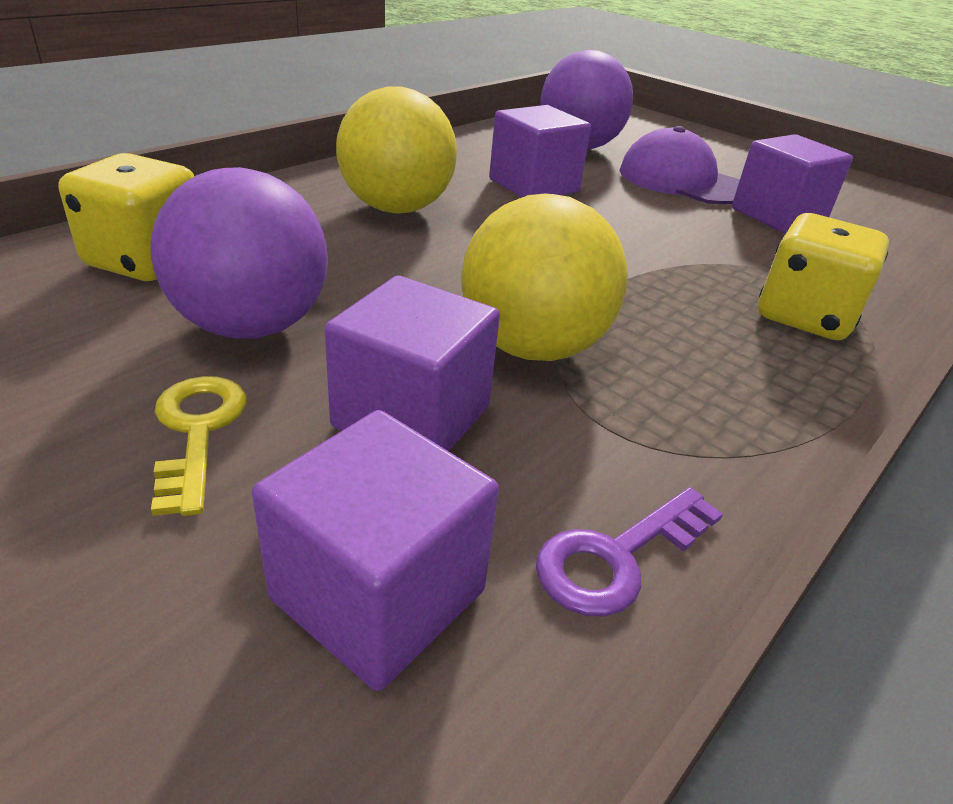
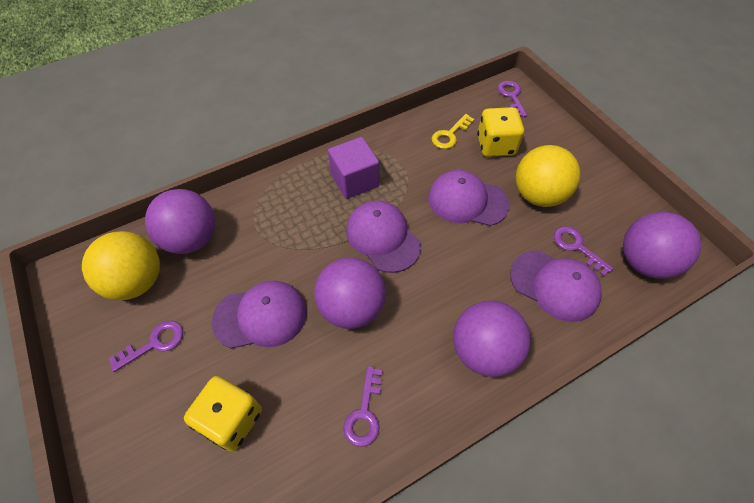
purple ball: [150,167,328,339] [541,50,633,149] = 2 -> [145,189,215,254] [314,258,386,329] [453,300,531,377] [623,212,701,279] = 4
purple cap: [619,126,740,204] = 1 -> [211,281,307,349] [346,200,421,273] [428,170,509,226] [510,250,602,322] = 4
purple cube: [252,410,499,691] [325,276,500,451] [489,105,591,197] [732,134,853,233] = 4 -> [328,137,379,199] = 1
purple key: [536,487,723,617] = 1 -> [108,321,183,372] [343,366,383,447] [498,81,527,117] [554,226,614,276] = 4

